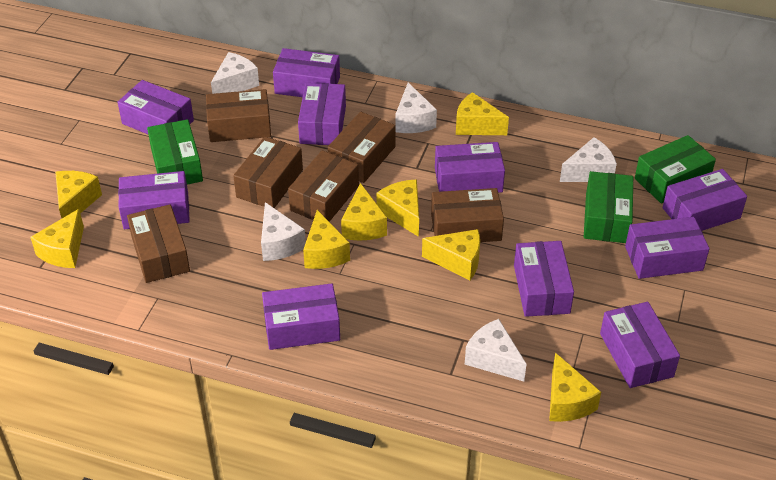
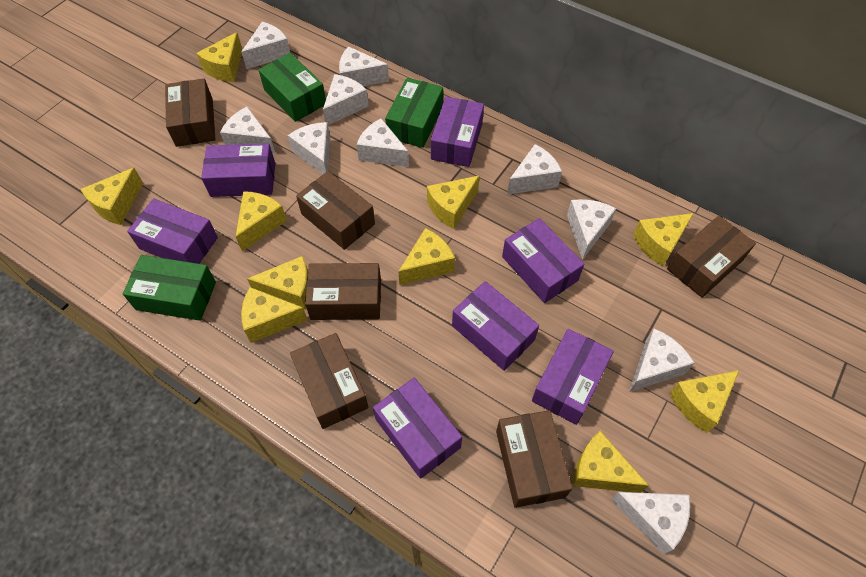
purple box: [118,80,194,134] [118,171,190,229] [262,283,340,350] [273,48,340,97] [298,83,346,145] [435,142,505,193] [514,241,574,317] [600,302,680,388] [625,217,710,279] [663,169,747,231] = 10 -> [127,199,218,264] [201,143,275,197] [373,378,462,479] [431,97,484,167] [452,281,539,371] [502,218,584,303] [532,329,614,425] = 7
white cheese: [211,52,259,94] [261,202,306,261] [395,83,437,133] [465,319,527,382] [560,137,617,182] = 5 -> [220,107,275,154] [241,22,290,69] [288,122,330,174] [323,74,369,125] [339,46,389,86] [356,118,409,167] [507,144,562,195] [567,199,616,260] [611,492,690,555] [629,328,694,392] = 10
yellow cheese: [30,209,84,268] [55,171,102,218] [303,210,350,269] [341,183,387,241] [376,180,419,237] [422,229,480,281] [456,92,509,135] [549,353,601,422] = 8 -> [81,168,143,225] [196,32,243,82] [236,191,287,251] [241,287,307,343] [247,256,308,310] [398,228,455,285] [427,175,480,229] [572,431,649,493] [633,213,694,266] [670,370,739,433] = 10

